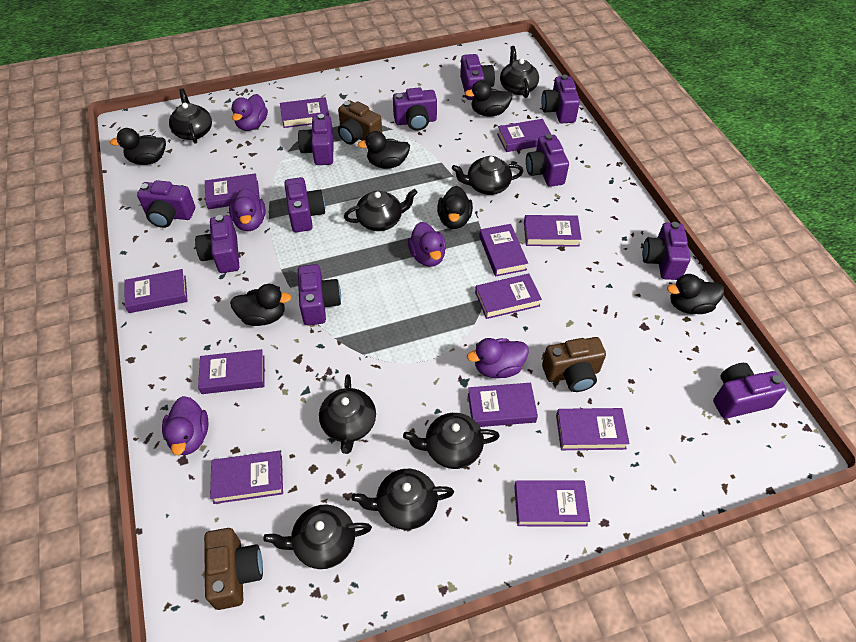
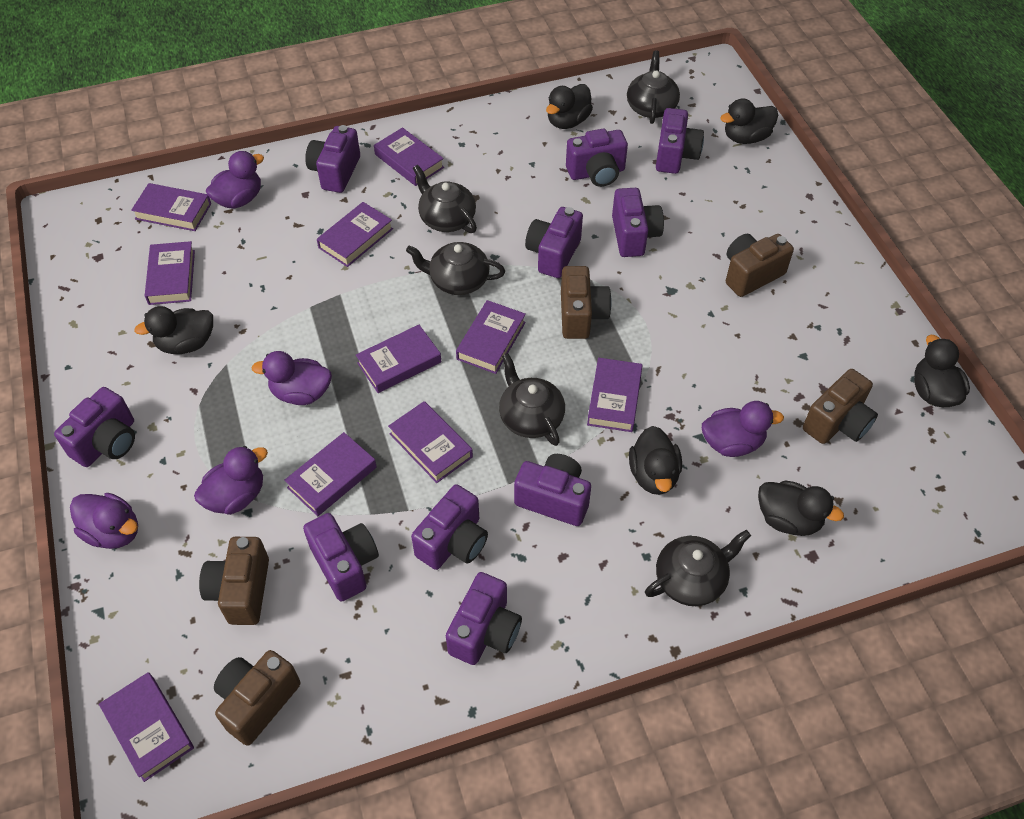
black teapot: [169,88,212,144] [263,504,372,569] [319,374,376,454] [344,189,418,231] [351,469,454,530] [403,413,500,469] [452,156,524,195] [500,46,539,98] = 8 -> [406,242,505,295] [413,165,477,233] [499,353,565,446] [627,51,680,124] [645,530,751,606] = 5
brown camera: [204,528,263,610] [338,100,382,145] [542,337,606,392] = 3 -> [199,537,269,625] [214,650,301,746] [561,266,612,339] [726,234,794,297] [803,369,878,444] = 5
purple book: [124,269,188,313] [198,349,265,394] [205,173,260,209] [210,451,283,504] [280,97,329,128] [468,383,538,427] [475,274,542,319] [479,224,528,276] [497,119,552,152] [514,480,590,527] [524,215,582,247] [556,408,630,450] = 12 -> [99,672,194,782] [131,183,211,231] [145,241,195,305] [284,432,377,516] [317,202,393,267] [356,325,441,393] [374,127,444,186] [388,401,473,483] [456,300,526,374] [587,358,643,432] = 10
purple camera: [137,180,195,228] [195,215,239,273] [284,177,325,232] [298,114,334,165] [298,264,341,325] [393,87,437,131] [460,54,495,100] [526,134,569,187] [542,75,580,123] [643,222,690,280] [713,363,787,419] = 11 -> [54,387,135,467] [303,513,379,601] [305,125,360,193] [411,484,488,570] [446,572,522,665] [514,454,591,526] [525,207,583,278] [566,129,628,187] [612,188,664,257] [656,108,704,174] = 10

